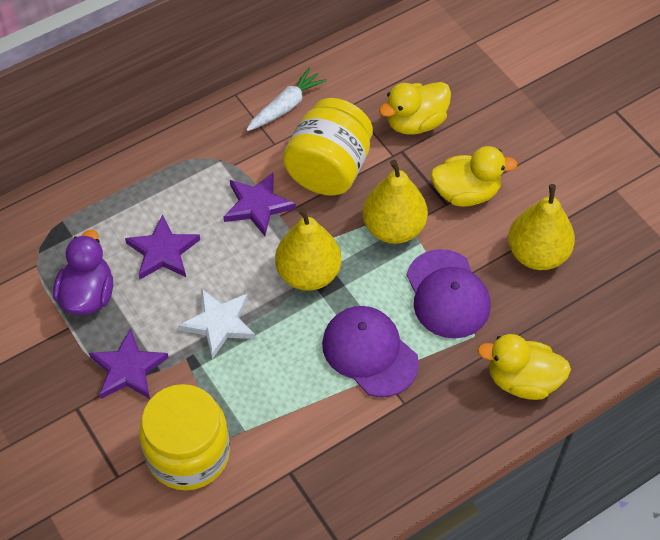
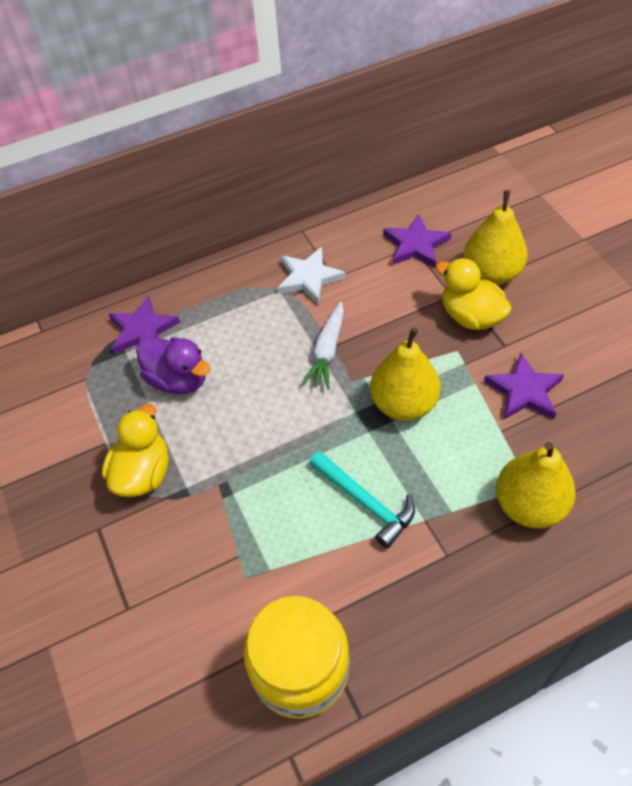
purple cap: [322,306,419,397] [407,249,490,338] = 2 -> none = 0
turquoise hammer: none = 0 -> [309,451,415,549] = 1
yellow duck: [379,82,451,135] [431,146,518,207] [477,334,571,400] = 3 -> [102,404,169,497] [436,258,512,330] = 2
yellow jar: [139,384,230,490] [283,98,373,196] = 2 -> [244,596,350,719] = 1

